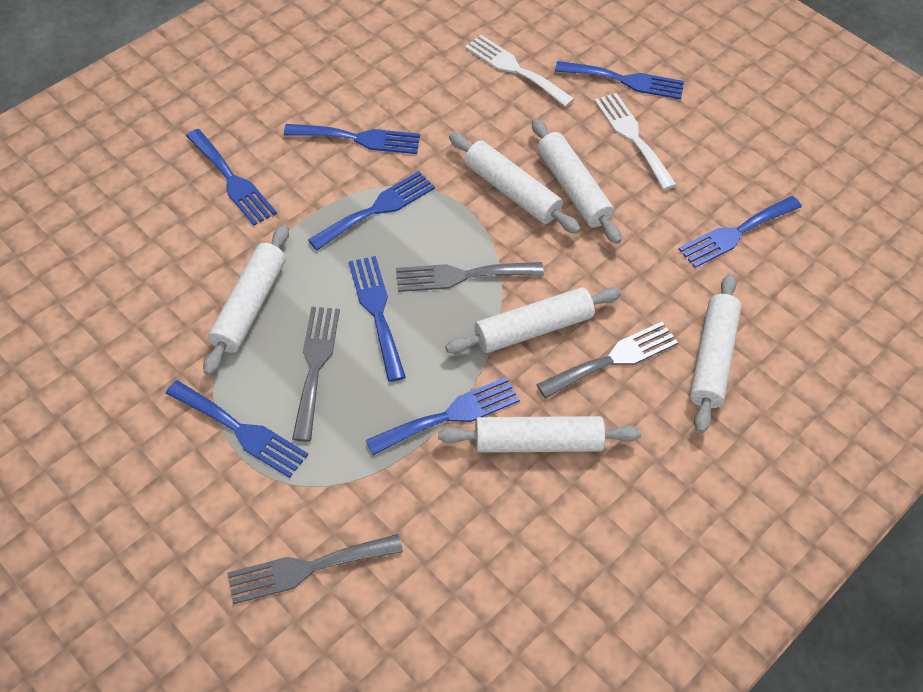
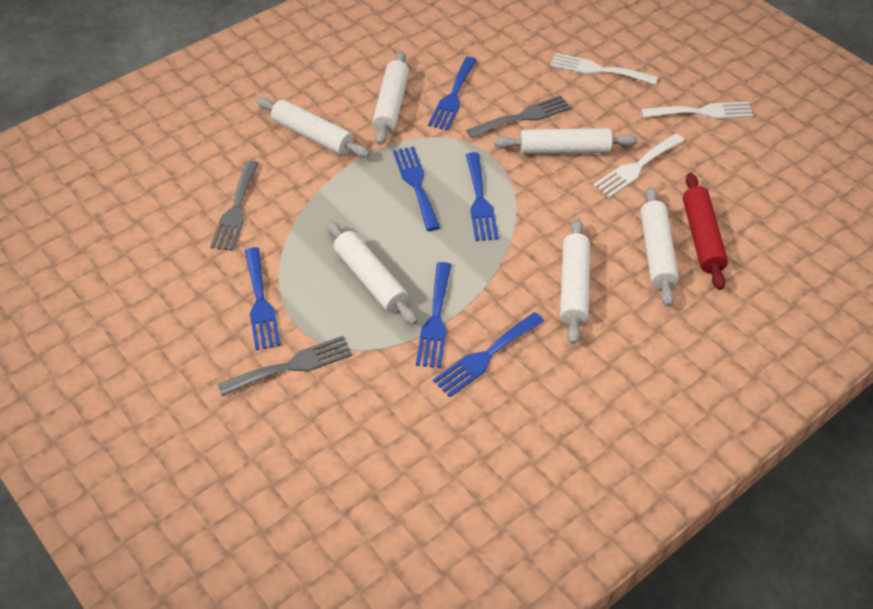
blue fork: [165,380,308,478] [186,129,277,225] [284,124,420,154] [308,171,435,250] [349,256,406,382] [366,377,520,455] [555,61,684,99] [678,196,802,268] = 8 -> [245,247,281,350] [393,147,440,231] [416,262,451,368] [428,57,477,130] [433,312,545,397] [466,152,499,241] = 6
grey fork: [227,534,403,605] [292,306,340,442] [396,262,544,292] [536,322,678,398] = 4 -> [210,161,259,251] [217,336,352,396] [466,95,571,138] = 3
red rolling pin: none = 0 -> [683,173,728,290] = 1
white fork: [465,35,574,107] [594,93,677,190] = 2 -> [550,53,658,85] [593,134,685,198] [641,102,754,119] = 3

